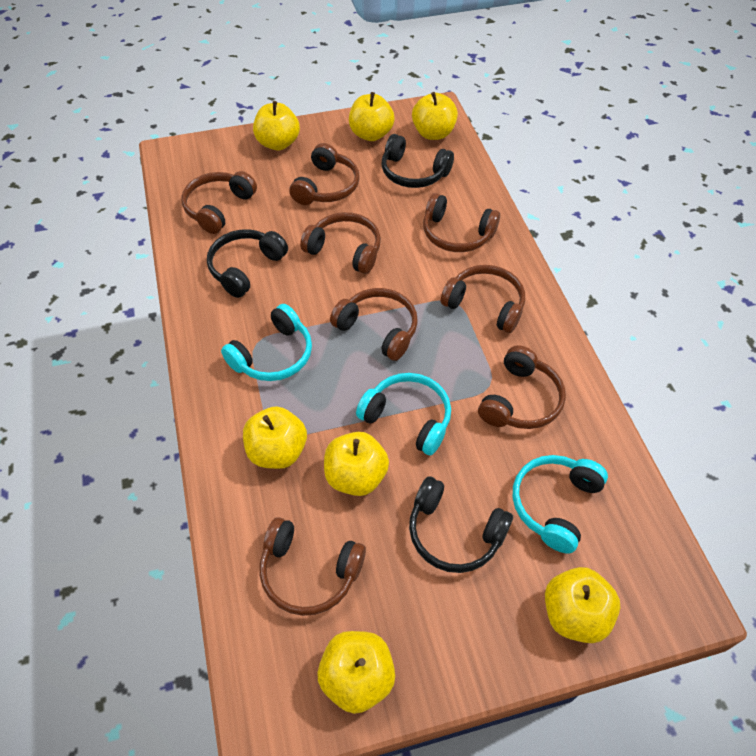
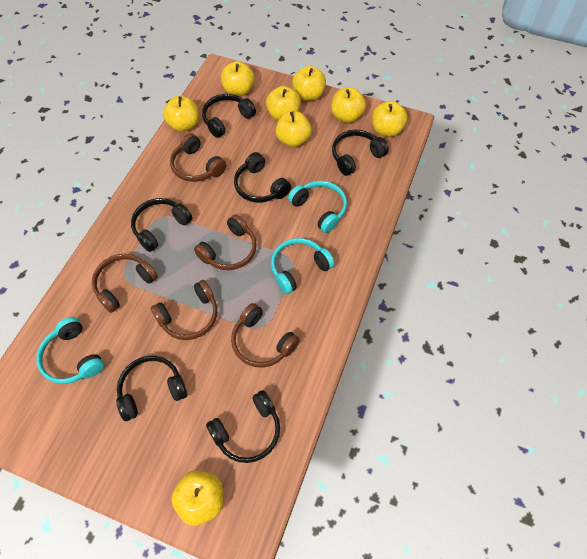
black headphones: [207,229,288,298] [381,134,454,188] [409,476,513,573] = 3 -> [116,356,187,421] [131,198,193,252] [202,94,256,138] [206,390,280,463] [234,152,291,203] [332,130,389,176] = 6
brown headphones: [181,171,257,234] [260,517,366,616] [289,143,360,205] [300,212,381,274] [330,288,418,361] [423,193,500,252] [441,265,525,333] [478,345,566,429] = 8 -> [92,254,158,313] [151,280,218,340] [170,133,226,182] [194,214,257,270] [231,303,300,368] = 5
yellow apple: [243,406,307,469] [253,101,300,150] [317,631,395,714] [324,432,389,496] [349,92,395,141] [412,92,458,140] [545,567,620,643] = 7 -> [163,96,199,132] [171,470,223,526] [221,61,255,96] [266,86,301,121] [275,111,312,147] [292,66,326,101] [331,87,366,123] [372,101,407,137] = 8

